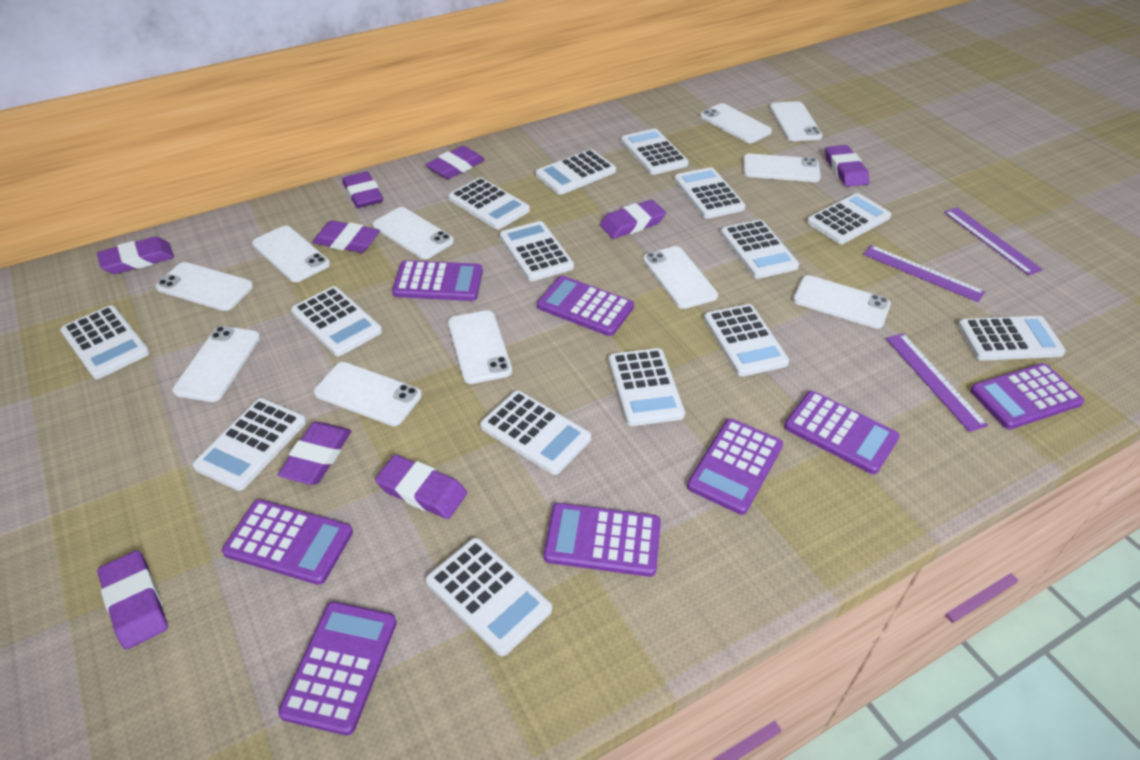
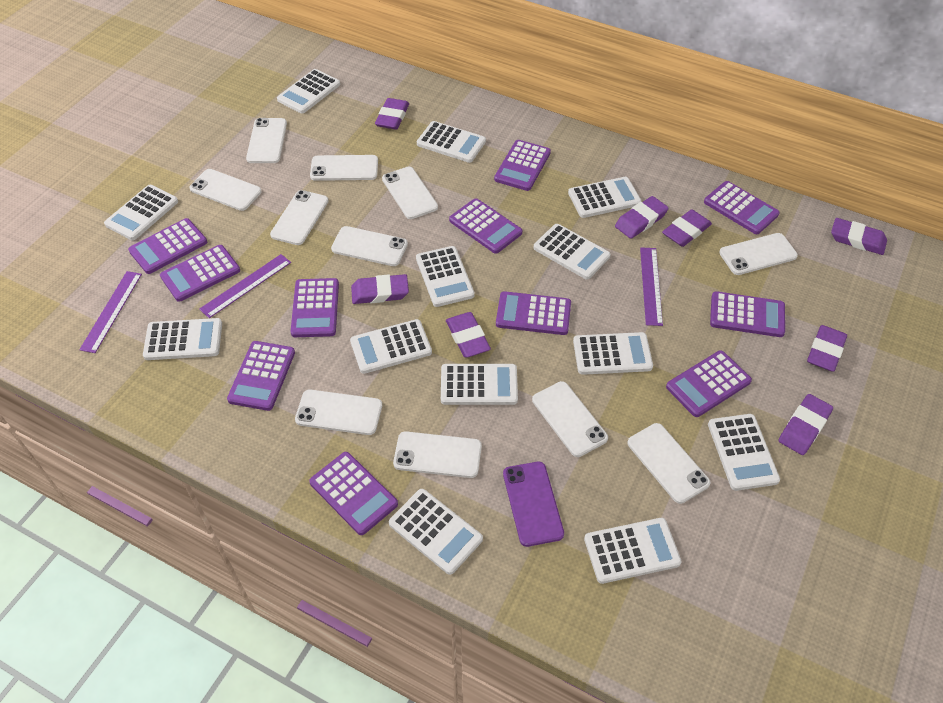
purple calculator: [222,499,353,585] [278,602,397,735] [392,260,483,301] [537,276,634,336] [544,503,661,577] [687,418,783,515] [784,391,900,474] [970,363,1084,429] = 8 -> [128,218,207,274] [160,245,240,302] [227,341,295,411] [290,278,339,337] [309,452,398,535] [449,198,522,253] [494,140,551,191] [496,291,571,335] [666,350,752,417] [704,181,780,234] [710,291,785,337] = 11
purple eraser: [97,237,174,274] [97,550,168,649] [278,422,351,484] [312,220,380,253] [343,172,383,208] [375,455,467,519] [426,146,485,179] [600,200,666,239] [825,145,869,187] = 9 -> [351,274,409,304] [375,98,409,130] [446,312,491,357] [615,196,669,239] [662,209,712,247] [779,394,833,455] [807,325,847,372] [831,218,887,255] = 8
purple phone: none = 0 -> [503,462,564,547] = 1
white calculator: [60,305,150,379] [192,398,306,491] [291,286,382,356] [426,538,552,656] [448,177,530,229] [480,391,591,475] [500,221,574,281] [536,149,616,195] [609,348,685,426] [621,129,689,175] [674,167,746,219] [704,304,789,376] [720,220,799,279] [807,193,891,244] [958,316,1066,361] = 15 -> [104,185,178,240] [143,318,222,360] [277,69,340,114] [350,319,432,374] [389,489,483,575] [416,246,475,307] [417,121,486,163] [441,364,518,405] [534,224,611,280] [568,177,641,218] [573,332,653,375] [584,518,682,584] [708,414,780,491] = 13

